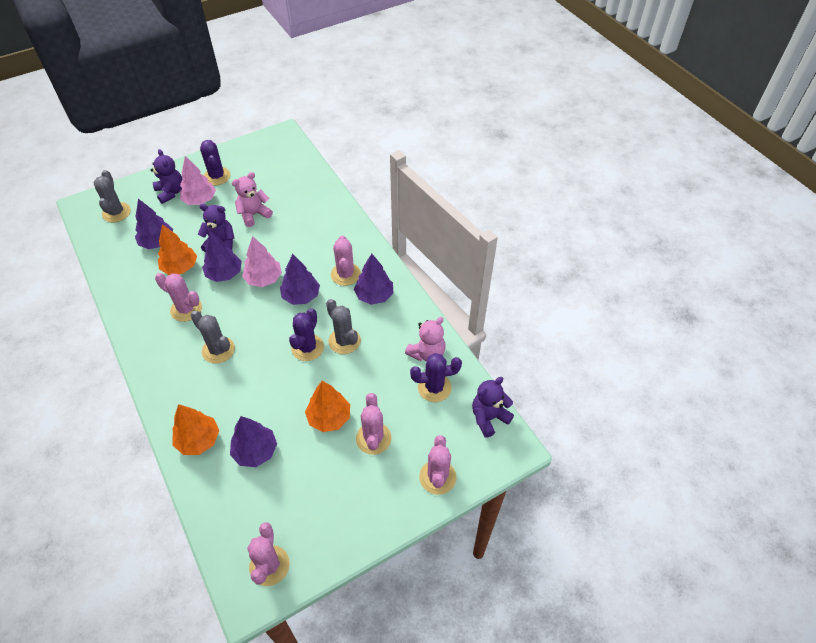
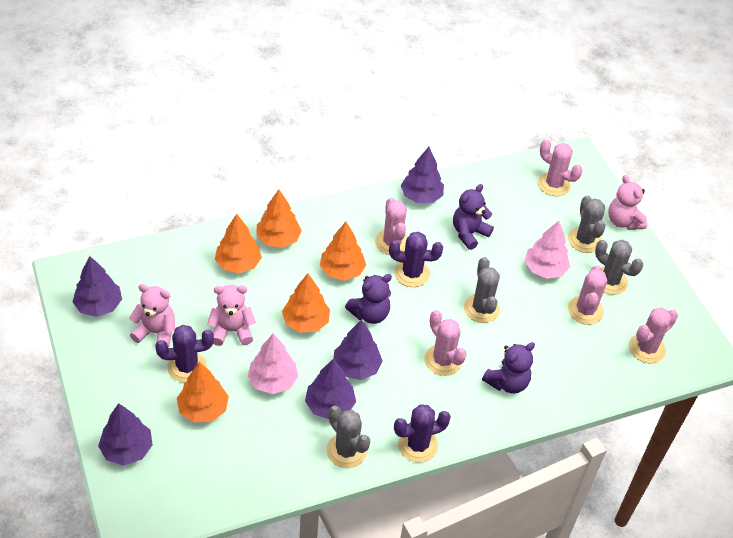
grey cactus: [94,170,131,222] [191,311,235,364] [326,299,361,354] = 3 -> [326,405,370,468] [464,257,500,323] [568,196,605,253] [595,240,643,295] = 4
orange tree: [158,224,197,275] [172,404,219,455] [305,381,350,432] = 3 -> [177,362,229,423] [215,214,262,273] [257,189,302,248] [282,273,330,333] [320,222,366,281] = 5
pink teddy bear: [232,172,273,227] [405,317,446,362] = 2 -> [129,284,175,348] [207,284,256,346] [608,175,648,230] = 3

